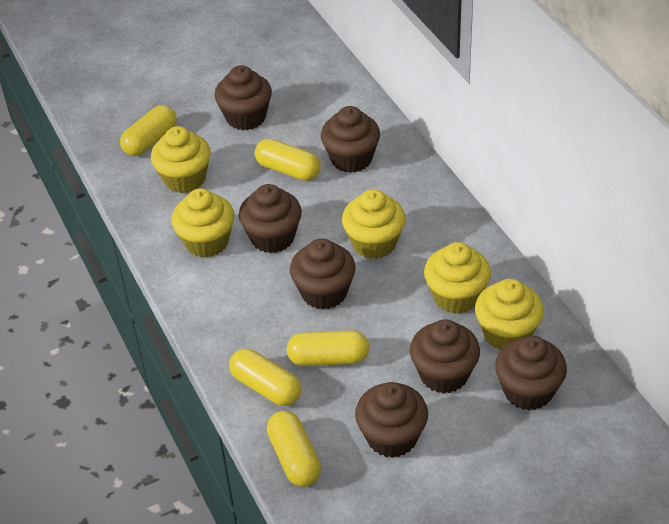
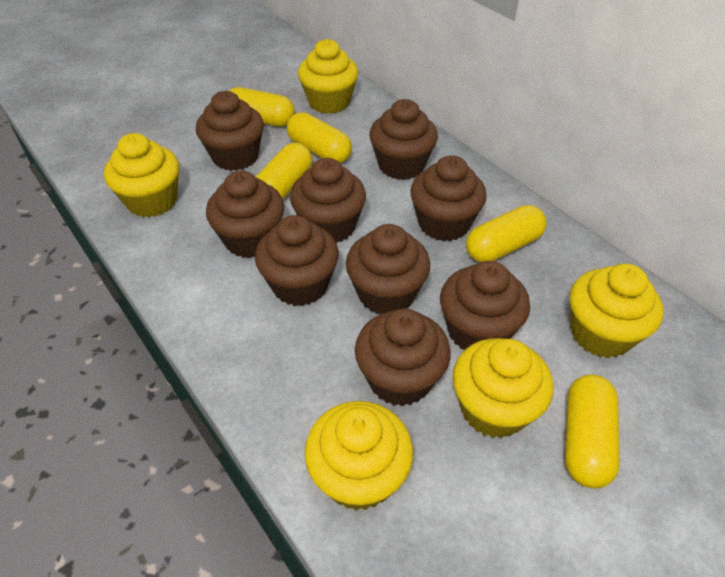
brown cupcake: [215,65,272,130] [239,184,302,253] [290,238,356,310] [321,106,380,173] [355,382,428,458] [410,319,480,394] [495,336,567,410] = 7 -> [196,91,264,171] [206,171,284,258] [255,215,339,306] [290,158,366,243] [346,224,430,314] [355,308,451,406] [369,99,438,180] [410,155,487,241] [440,261,530,349] = 9

